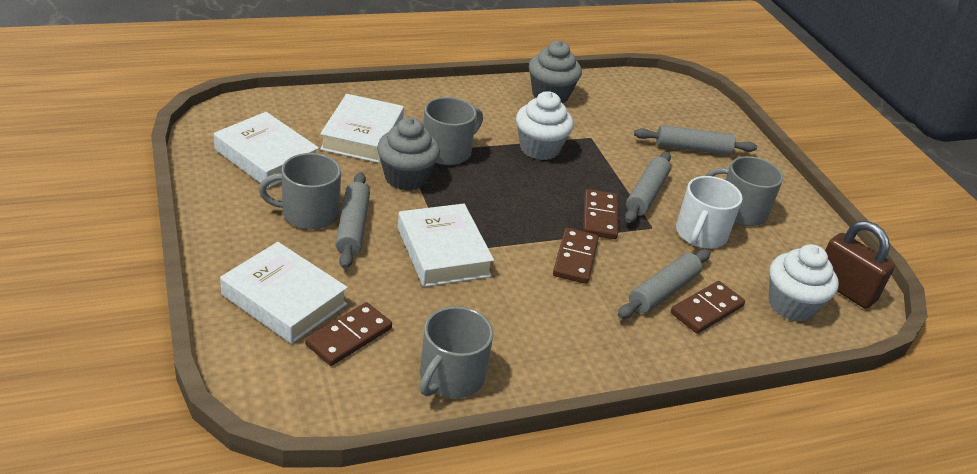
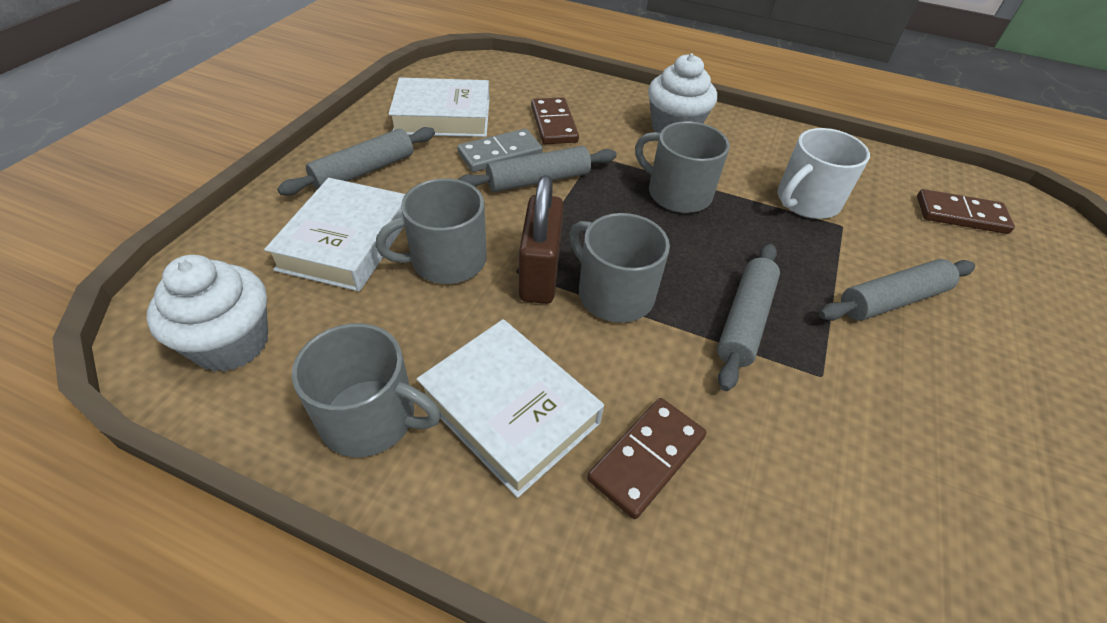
brown domino: [305,302,392,366] [553,228,599,284] [583,189,618,239] [671,281,745,334] = 4 -> [531,97,579,144] [587,398,707,519] [917,189,1015,234] = 3
grey cupcake: [377,117,440,191] [529,41,582,103] = 2 -> none = 0
grey domino: none = 0 -> [457,129,543,172] = 1
white book: [214,112,319,188] [220,242,348,344] [320,94,404,163] [398,204,494,287] = 4 -> [264,178,405,291] [388,77,489,137] [417,319,604,498] = 3

